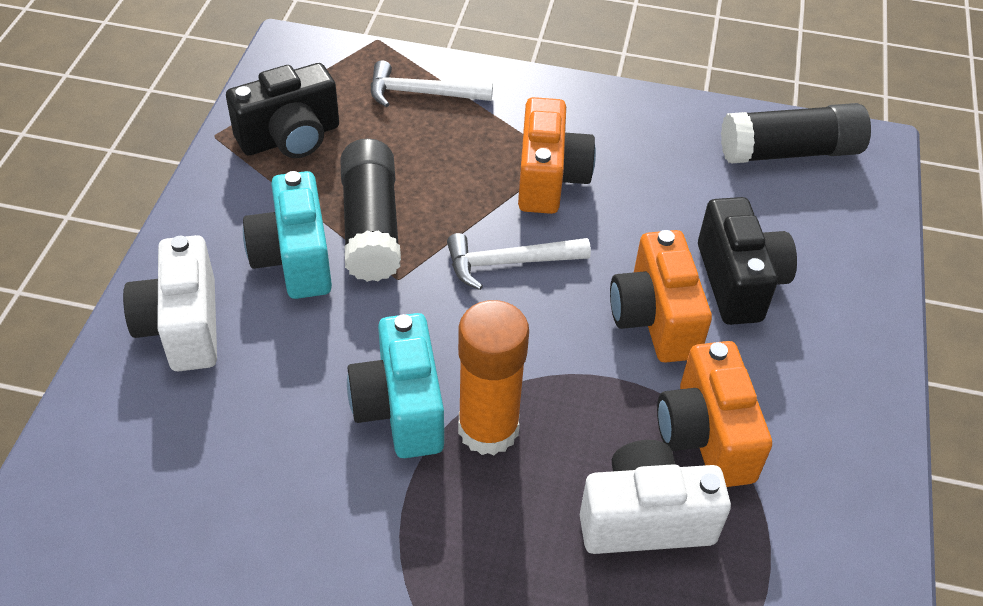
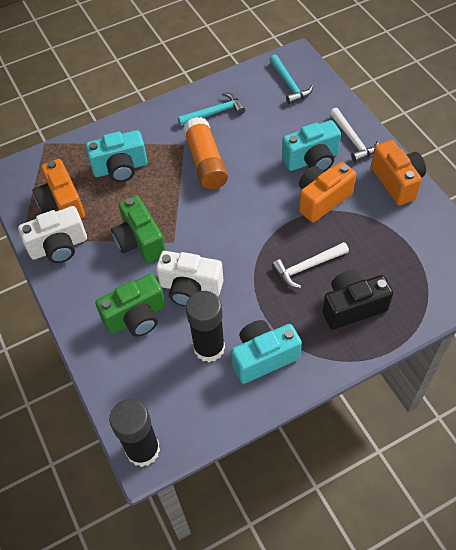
black camera: [226,63,339,158] [698,197,797,325] = 2 -> [322,270,393,330] = 1
green camera: none = 0 -> [95,274,166,337] [111,196,166,263] = 2
turquoise camera: [243,171,332,299] [347,313,444,458] = 2 -> [85,130,147,182] [231,320,302,384] [282,120,341,172] = 3
turquoise hammer: none = 0 -> [178,92,245,126] [269,55,313,104] = 2

